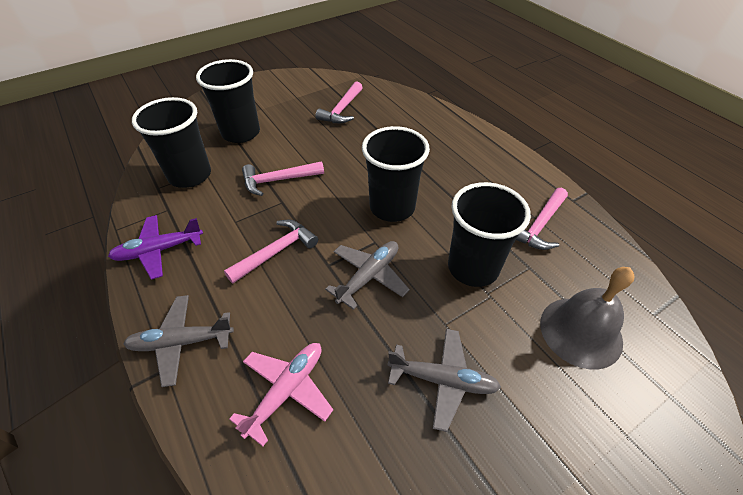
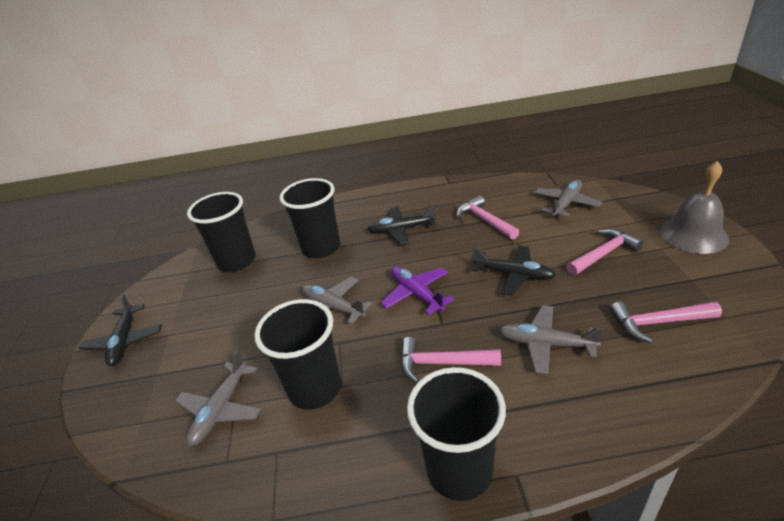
black plane: none = 0 -> [79,294,162,366] [367,204,436,245] [472,246,556,296] = 3
grey plane: [123,295,234,387] [325,241,410,310] [387,329,501,432] = 3 -> [175,350,261,446] [302,277,372,324] [499,305,603,375] [534,179,602,217] = 4
pink plane: [229,343,333,446] = 1 -> none = 0

